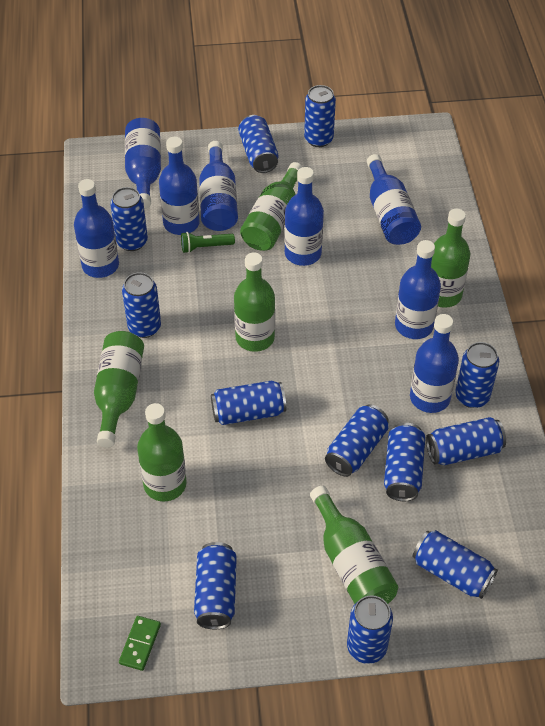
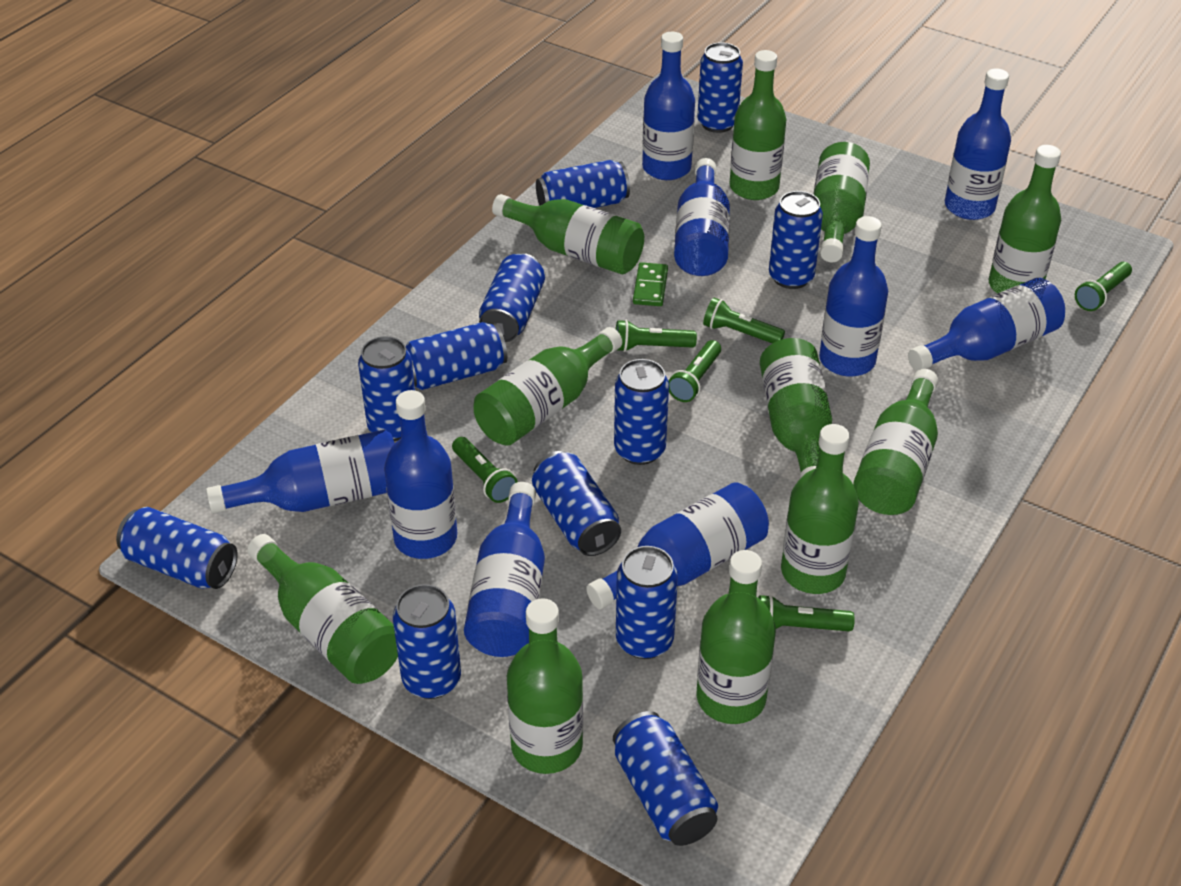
blue bottle: [74,179,119,278] [125,118,161,209] [159,137,200,235] [199,141,238,231] [284,167,324,266] [367,154,421,245] [395,240,441,339] [410,314,459,413] = 8 -> [206,429,395,513] [384,390,457,559] [464,482,545,657] [586,482,769,609] [642,32,695,180] [674,158,730,276] [819,216,888,377] [908,278,1065,371] [945,68,1011,220] = 9
green bottle: [94,331,144,448] [137,403,187,501] [234,252,275,352] [240,162,302,251] [310,486,398,604] [431,209,470,308] = 6 -> [247,534,398,684] [474,327,622,446] [492,194,644,274] [507,598,583,774] [697,550,776,724] [729,50,787,200] [760,338,832,478] [781,424,859,594] [813,142,870,262] [853,369,938,515] [989,145,1061,294] = 11
green flashlight: [181,232,235,253] = 1 -> [452,437,518,503] [616,320,697,352] [669,340,721,402] [703,298,785,343] [758,595,855,631] [1075,262,1132,311] = 6

